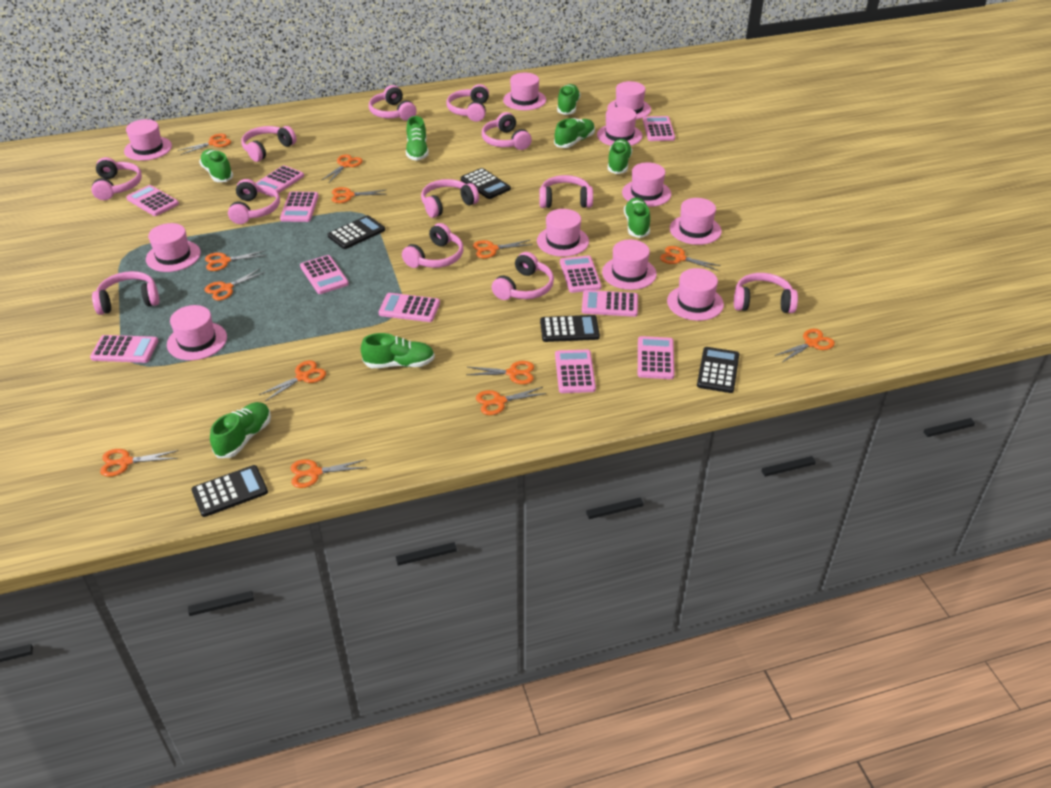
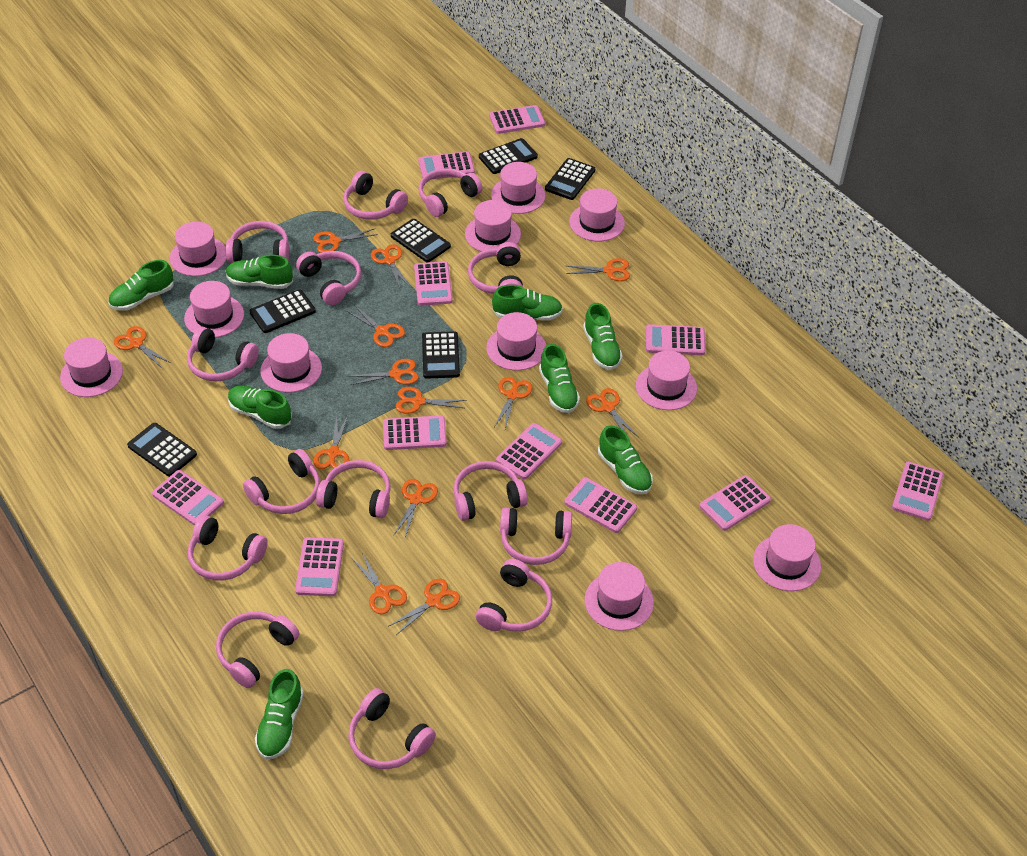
black calculator: [191,465,268,517] [327,215,385,249] [461,168,511,199] [540,315,600,342] [697,347,739,393] = 5 -> [127,423,197,477] [250,289,316,333] [391,219,451,262] [422,331,460,379] [479,138,538,174] [545,158,595,200] = 6
pink headphones: [91,157,142,200] [92,271,159,315] [228,179,280,224] [241,126,297,162] [369,85,417,121] [402,223,463,268] [421,179,479,218] [447,84,489,122] [482,112,532,150] [491,252,554,300] [539,175,593,208] [734,273,798,313] = 12 -> [187,327,259,381] [188,515,268,580] [216,611,299,688] [226,221,289,263] [243,449,320,514] [296,251,361,305] [316,460,391,518] [343,171,408,220] [348,688,436,769] [419,168,482,217] [453,461,528,521] [468,242,523,294] [476,559,552,632] [500,508,572,565] = 14

